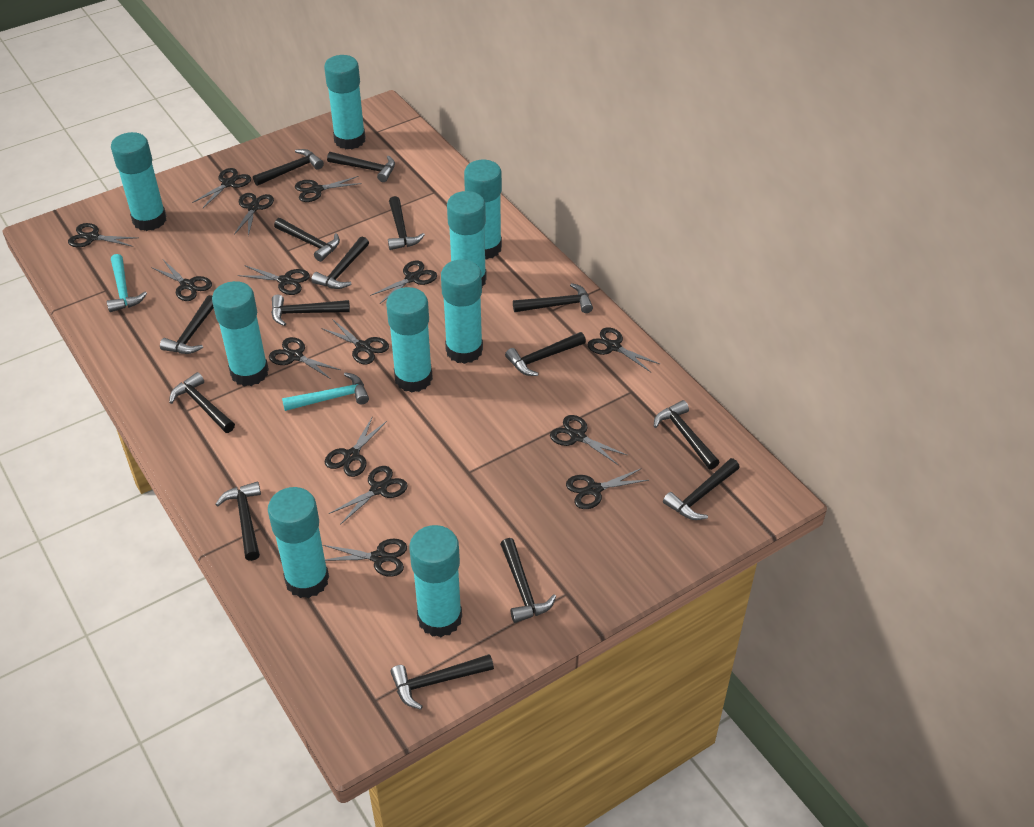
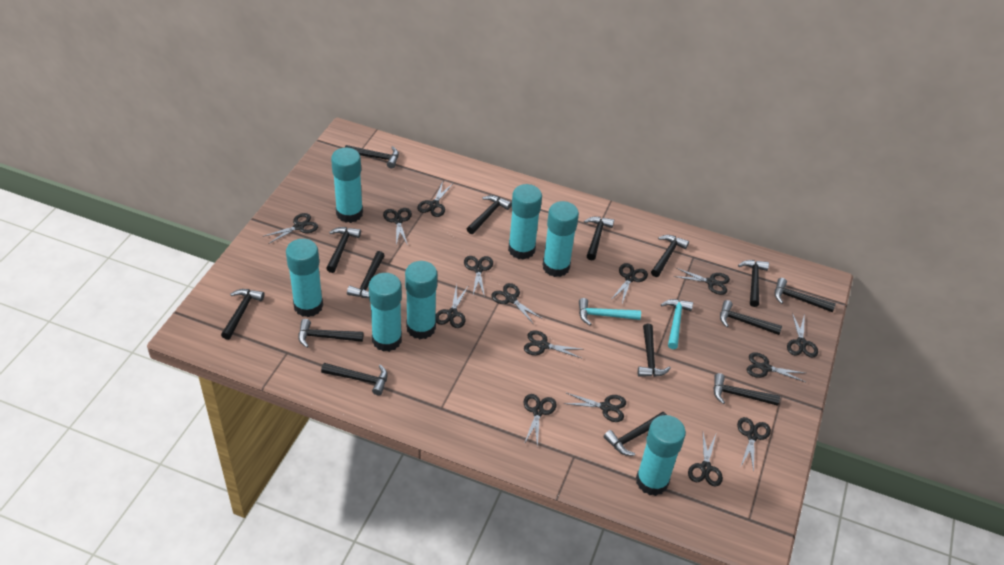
turquoise glue stick: [111,132,167,231] [212,281,269,386] [268,487,329,598] [324,55,366,149] [386,287,433,393] [409,525,462,637] [441,260,483,364] [447,191,487,287] [464,160,502,260] = 9 -> [286,239,323,317] [331,147,363,223] [369,273,402,352] [405,261,437,339] [508,184,542,260] [542,201,579,277] [636,415,686,496] = 7

